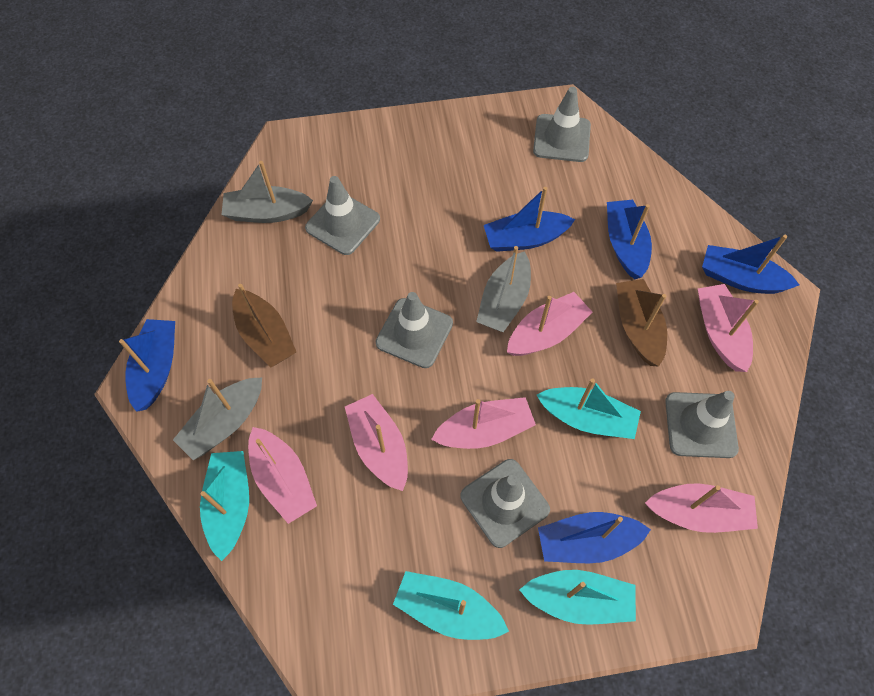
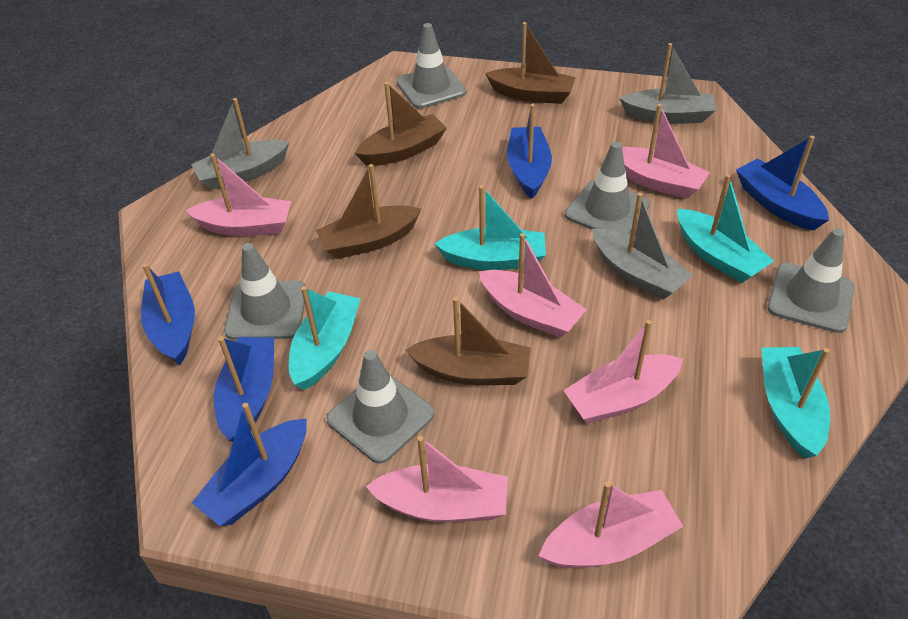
brown boat: [232,284,296,368] [616,279,667,367] = 2 -> [316,164,421,259] [355,82,447,166] [406,297,531,385] [485,22,576,104] = 4

